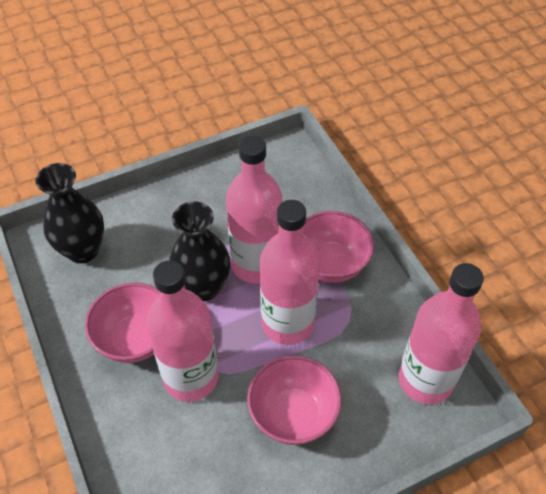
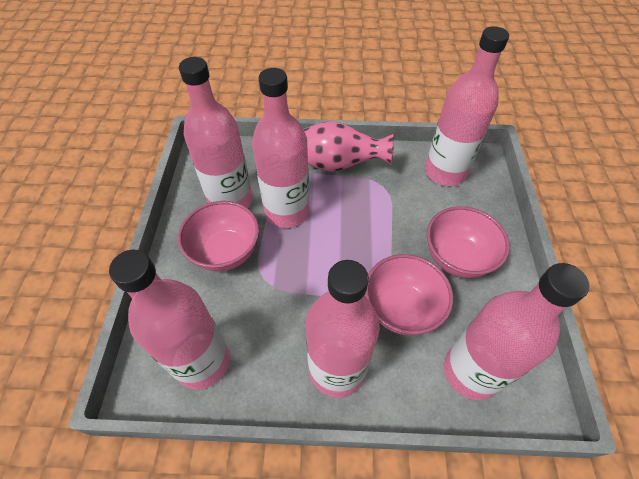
black vase: [35,163,104,263] [169,201,230,301] = 2 -> none = 0
pink bottle: [146,260,218,402] [226,136,283,284] [260,200,320,345] [398,263,484,404] = 4 -> [109,250,230,389] [179,57,253,208] [252,68,309,228] [306,260,380,398] [425,26,509,186] [444,263,590,400] = 6
pink vase: none = 0 -> [303,121,394,172] = 1

